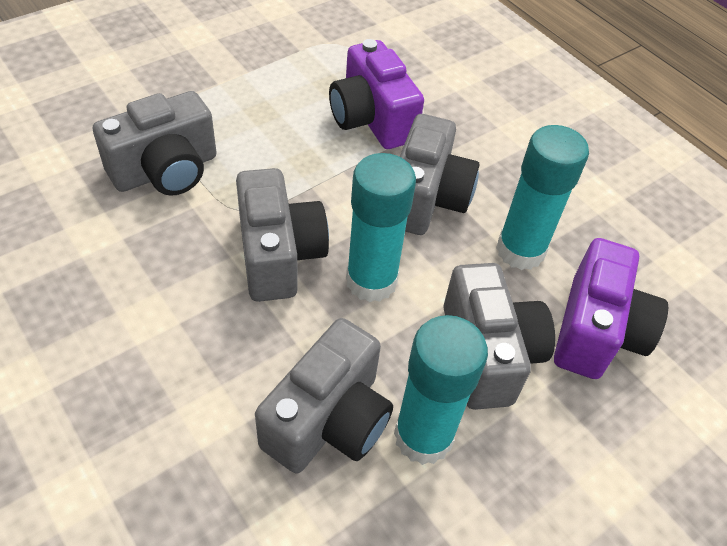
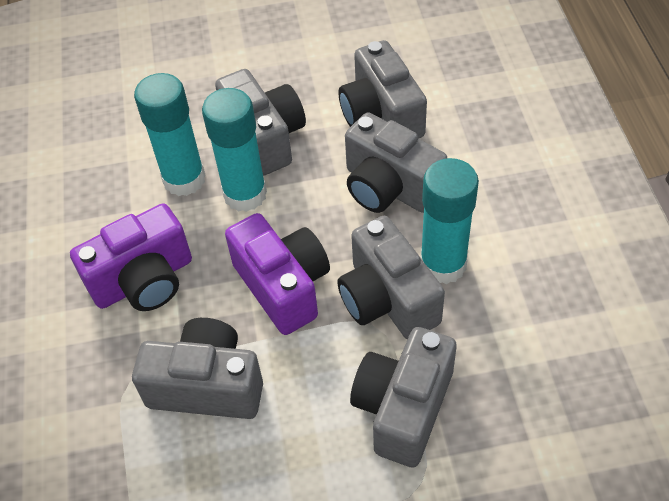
grey camera: [93,91,217,196] [236,168,329,302] [255,318,393,473] [400,114,480,235] [443,263,555,410] = 5 -> [132,318,263,419] [215,69,306,176] [337,216,445,339] [339,40,427,139] [345,112,447,213] [350,327,457,468] = 6

